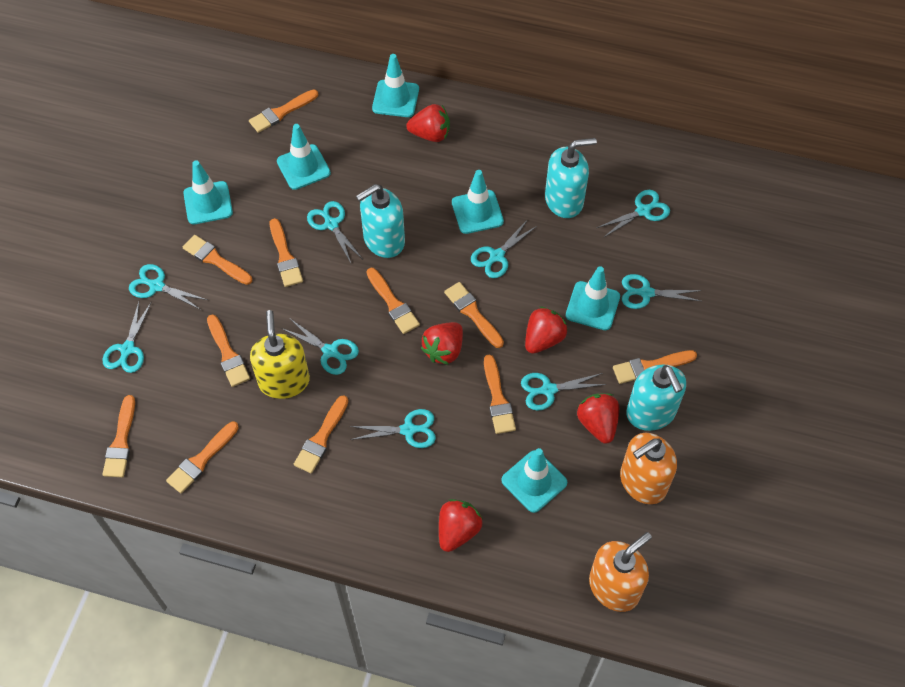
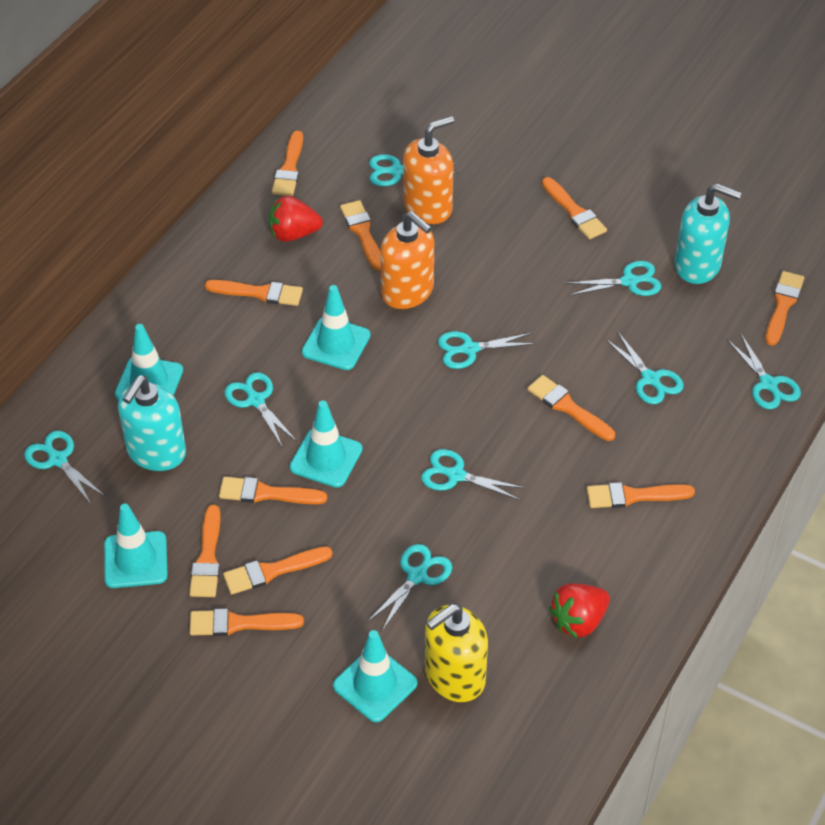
red strawberry: [406,104,450,142] [421,322,463,365] [439,499,483,552] [525,307,568,354] [577,393,619,444] = 5 -> [269,196,323,242] [549,584,610,638] = 2
turquoise soap dispenser: [356,184,405,258] [545,138,597,218] [626,365,686,431] = 3 -> [118,375,186,471] [675,183,742,284] = 2
turquoise traffic cone: [183,160,233,224] [277,124,331,190] [372,54,419,117] [452,170,504,234] [501,448,567,513] [566,266,620,330] = 6 -> [104,504,168,588] [115,324,183,400] [290,401,363,488] [302,285,370,370] [333,630,417,722] = 5

